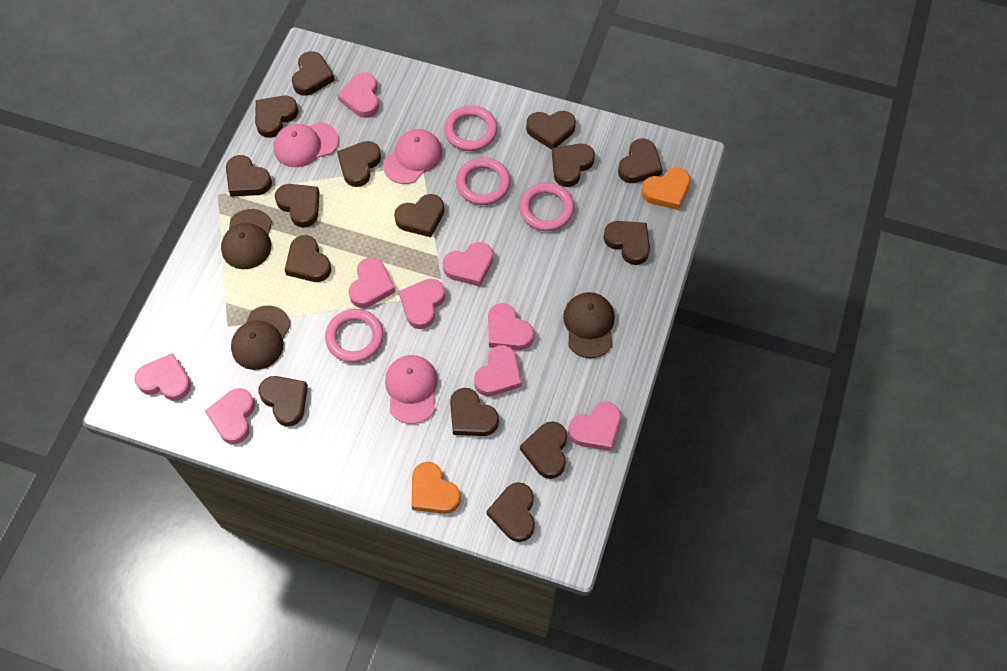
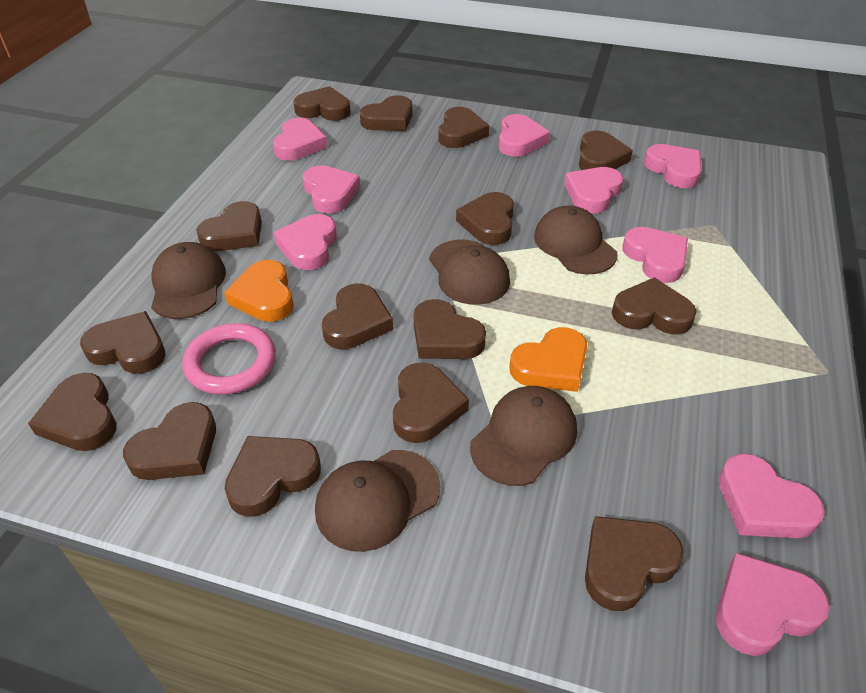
brown cap: [221,209,272,269] [231,305,291,370] [563,292,615,358] = 3 -> [151,242,226,319] [315,450,440,552] [429,240,510,305] [470,386,577,486] [534,205,617,274] = 5
pink cap: [274,122,339,167] [383,129,442,184] [385,355,438,424] = 3 -> none = 0
pink ring: [325,309,384,363] [444,105,498,151] [456,157,511,205] [519,183,574,231] = 4 -> [182,323,276,395] = 1

